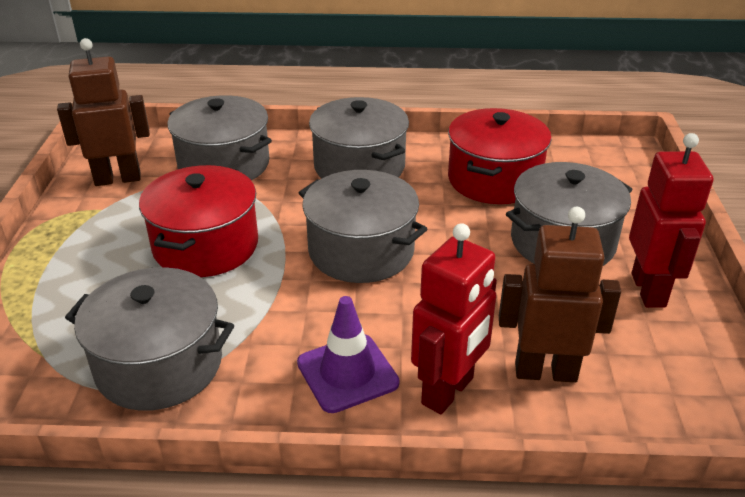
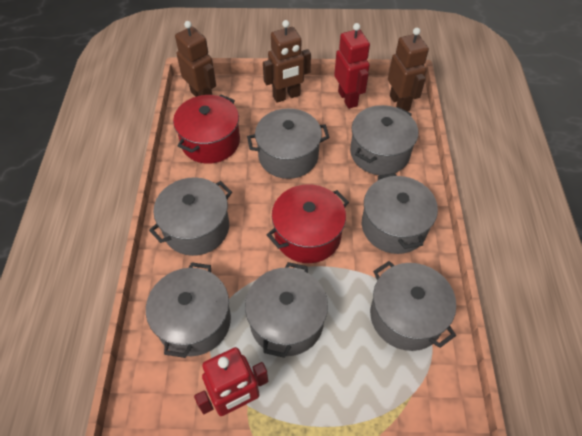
brown robot: [57,38,150,186] [499,207,621,383] = 2 -> [175,21,216,97] [263,20,311,103] [388,28,429,111] = 3
grey pot: [65,267,234,411] [168,95,272,180] [299,170,427,283] [309,97,409,179] [506,162,632,266] = 5 -> [146,262,231,358] [149,177,232,256] [245,262,328,358] [247,108,330,179] [350,105,418,175] [362,173,438,254] [370,261,456,351] = 7
purple traffic cone: [297,296,399,413] = 1 -> none = 0

